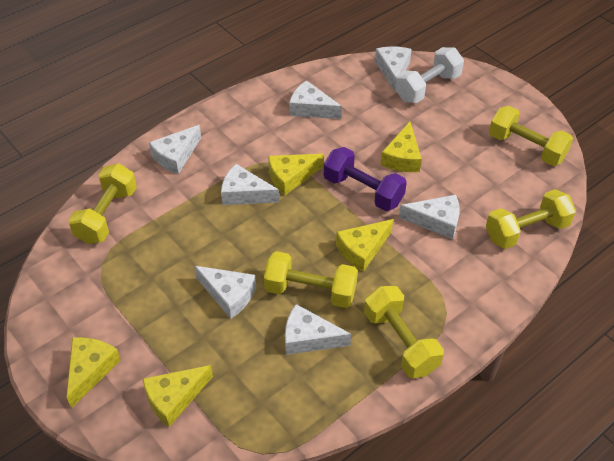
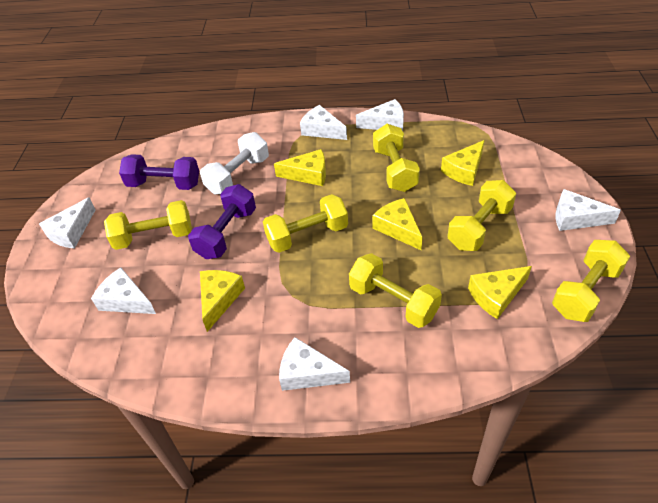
purple dumbbell: [324,147,407,211] = 1 -> [119,154,199,190] [188,184,256,259] = 2
white cheese: [149,125,201,174] [194,266,256,319] [221,164,279,205] [285,304,351,355] [289,80,342,119] [375,47,412,92] [399,195,459,239] = 7 -> [39,197,96,249] [91,267,156,314] [279,337,350,391] [300,105,347,140] [356,99,404,131] [556,189,621,231] = 6
yellow dumbbell: [68,164,137,244] [264,251,358,308] [364,286,444,378] [486,189,576,249] [489,106,573,166] = 5 -> [104,200,192,250] [263,194,348,253] [349,253,442,328] [373,124,420,192] [447,180,516,251] [552,240,630,322] = 6

